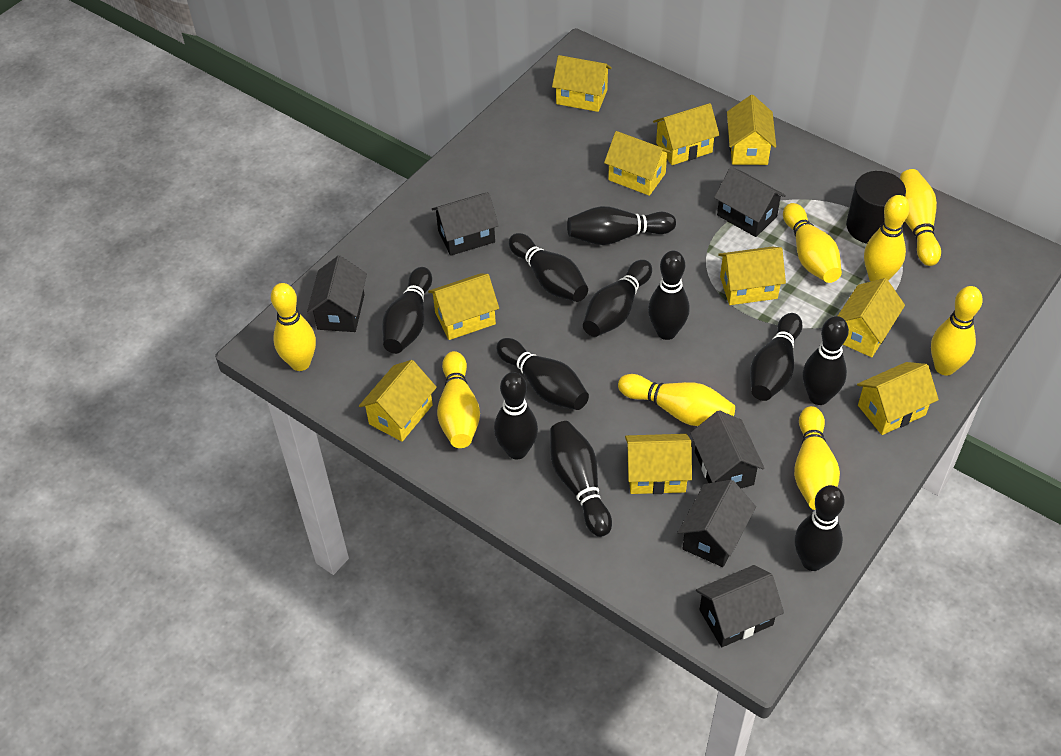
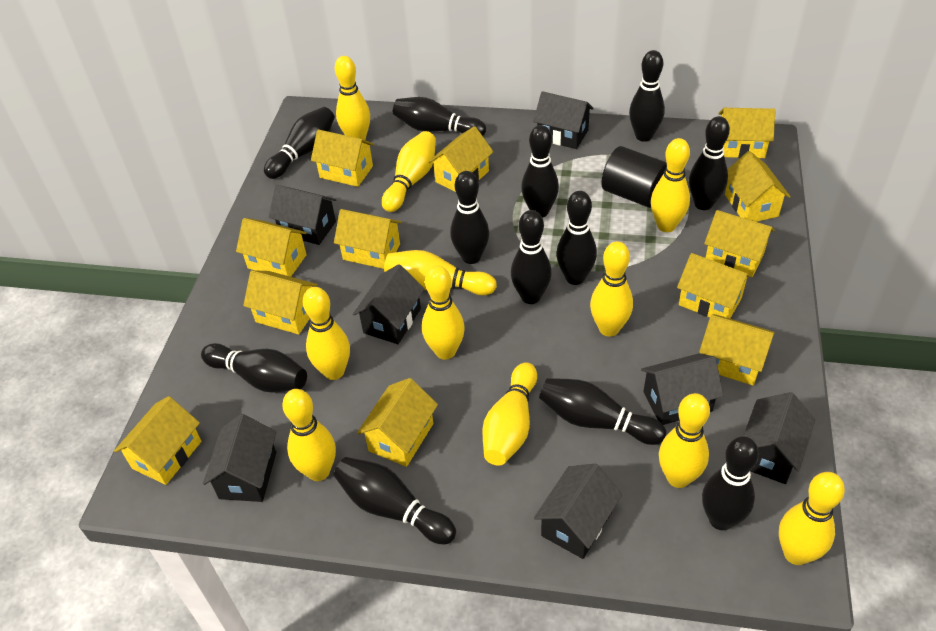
black bowling pin: [382,267,432,354] [494,372,538,459] [496,338,589,410] [509,233,588,302] [550,421,612,537] [567,206,676,245] [583,260,652,337] [648,251,689,340] [750,313,802,401] [795,485,845,571] [803,316,849,405] = 11 -> [201,343,307,393] [264,107,335,179] [334,457,456,544] [393,97,486,136] [450,171,489,264] [511,210,552,304] [521,125,559,218] [539,378,666,445] [556,191,597,285] [629,50,665,142] [689,116,730,210] [702,436,759,530] = 12
black house: [307,256,367,332] [432,192,499,256] [677,480,756,567] [690,410,765,488] [696,565,784,647] [714,167,786,237] = 6 -> [203,414,277,502] [269,185,337,245] [353,264,425,344] [533,91,594,149] [534,464,622,559] [641,354,724,425] [743,392,815,484] = 7
yellow bowling pin: [271,283,316,371] [437,351,480,448] [618,374,735,426] [783,203,842,283] [794,406,840,510] [864,195,910,281] [900,169,941,266] [931,286,983,376] = 8 -> [282,389,336,481] [303,287,350,380] [335,56,370,140] [382,131,436,212] [384,250,497,295] [422,266,465,360] [483,362,537,466] [590,241,633,337] [651,138,690,232] [659,393,710,488] [779,472,845,565] = 11
yellow house: [359,360,437,442] [428,274,499,340] [552,55,612,112] [604,131,672,196] [625,434,692,494] [653,103,719,165] [718,247,786,305] [727,95,776,165] [838,278,905,357] [857,362,939,435] = 10 -> [114,396,202,485] [236,218,307,277] [243,270,318,335] [311,129,374,187] [334,209,402,269] [357,378,438,467] [428,126,493,192] [677,253,752,318] [699,314,775,385] [704,210,774,277] [718,108,776,158] [725,151,791,222] = 12

